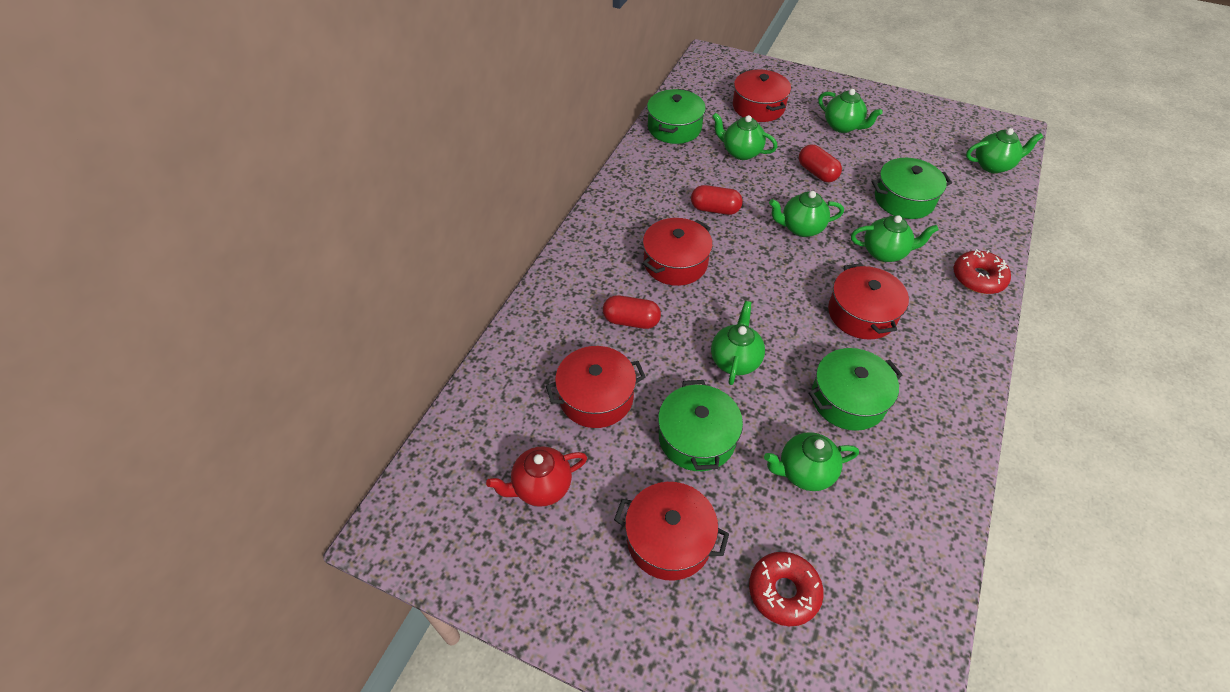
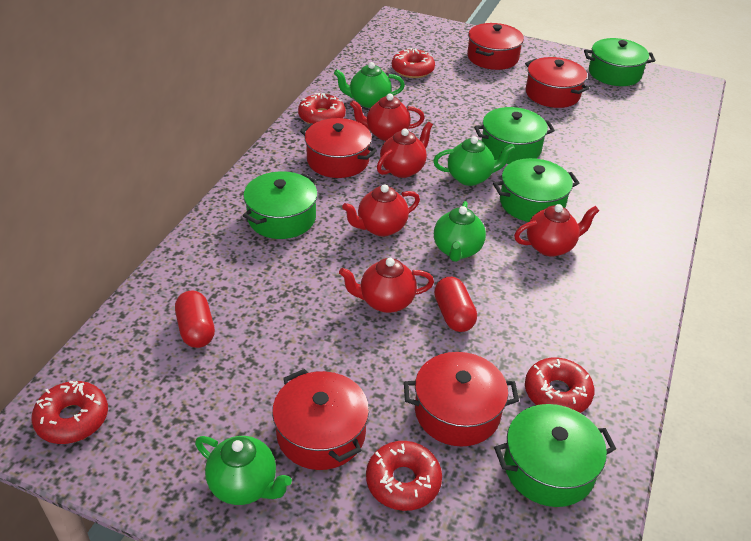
green pot: [647,89,706,144] [658,380,743,471] [808,348,903,431] [871,158,952,219] = 4 -> [243,171,318,239] [474,107,555,164] [493,158,579,222] [494,404,616,507] [584,38,655,86] = 5
green teapot: [711,301,765,385] [712,113,777,160] [764,432,859,491] [769,191,844,237] [818,89,883,133] [851,215,939,262] [966,128,1043,173] = 7 -> [195,436,292,505] [334,62,405,108] [433,136,515,186] [434,201,486,262] = 4
red capsule: [603,295,661,329] [691,185,743,215] [799,144,842,182] = 3 -> [175,290,215,348] [434,277,477,332] = 2
red donut: [749,552,824,626] [954,249,1011,294] = 2 -> [31,381,108,444] [298,93,346,124] [366,441,442,511] [392,48,435,78] [525,357,595,413] = 5
red teapot: [486,446,587,507] = 1 -> [339,258,434,313] [342,184,420,236] [350,94,425,141] [377,122,433,178] [514,204,599,257] = 5

